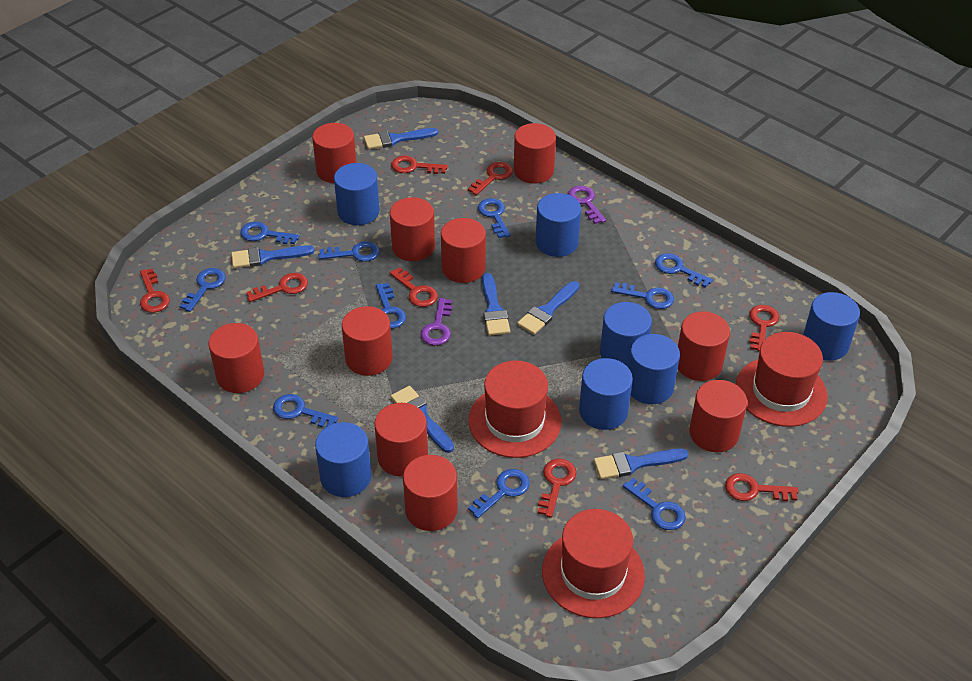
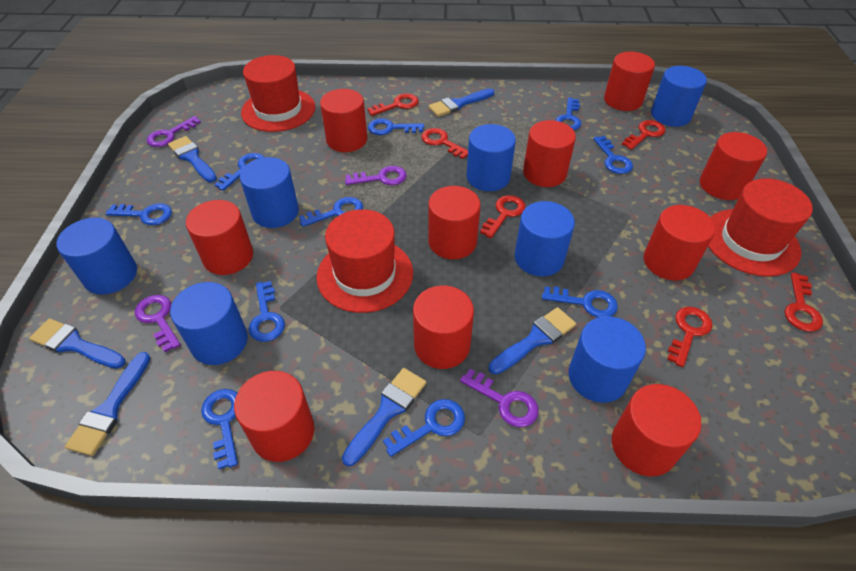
purple key: [420,298,452,346] [568,186,606,224] = 2 -> [135,295,181,352] [147,116,201,147] [345,166,407,185] [460,369,539,427] = 4
red key: [140,268,170,313] [246,273,308,302] [390,267,438,307] [391,156,448,174] [468,162,513,195] [538,459,577,518] [725,473,798,501] [749,305,779,352] = 8 -> [367,93,419,116] [421,128,468,159] [480,195,525,238] [622,120,666,150] [667,307,713,367] [785,272,823,332] = 6

